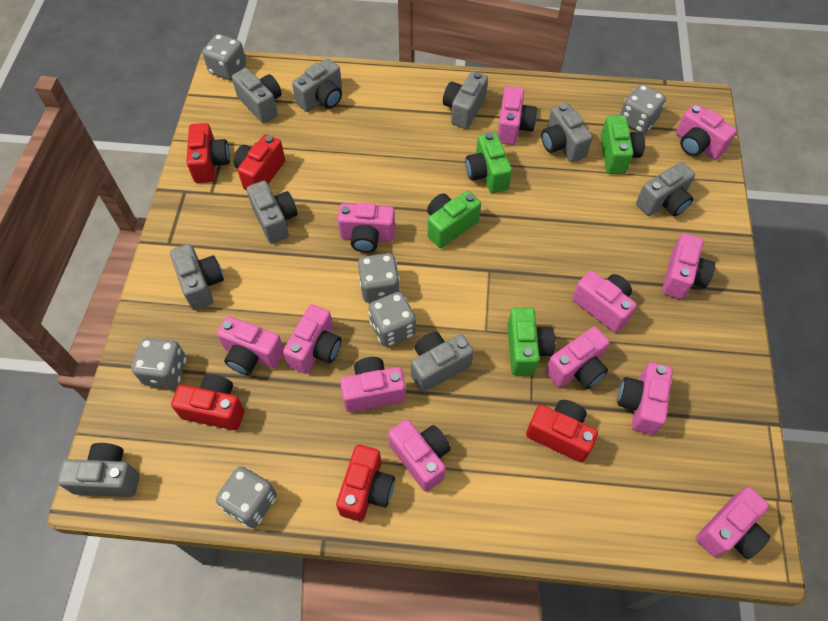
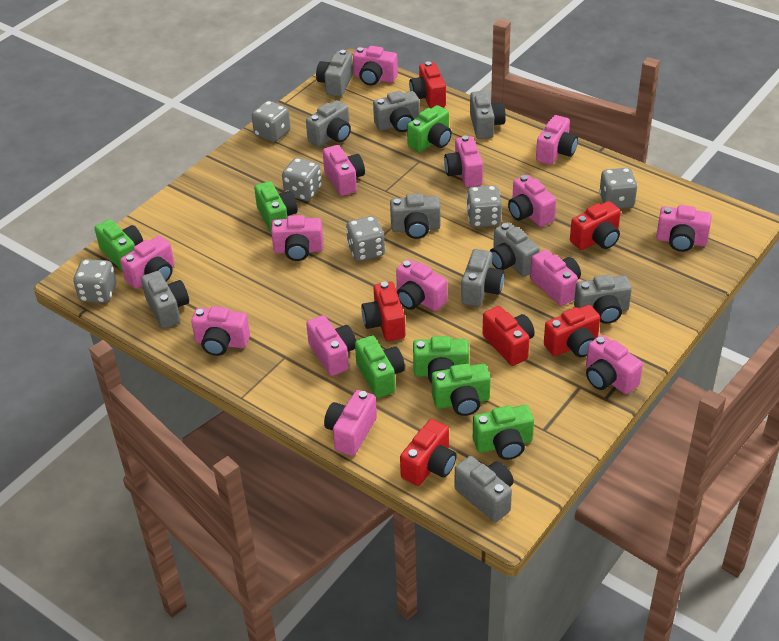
green camera: [427,191,481,248] [465,132,512,193] [507,307,555,375] [600,115,645,174] = 4 -> [94,219,143,272] [254,181,298,233] [355,335,405,398] [407,105,452,152] [413,336,469,384] [432,363,491,416] [473,405,534,460] = 7
grey camera: [57,443,140,497] [170,244,224,310] [232,68,282,123] [247,181,298,244] [292,58,342,112] [411,332,474,392] [443,71,488,129] [541,103,593,162] [636,162,695,216] = 9 -> [141,271,189,329] [306,100,351,147] [316,50,353,97] [373,91,420,132] [390,193,440,239] [455,456,514,522] [461,249,504,307] [470,91,506,139] [490,222,539,277] [574,275,632,324] = 10
pink camera: [217,316,284,375] [283,304,341,374] [337,202,395,253] [340,357,406,412] [388,419,451,492] [497,86,537,145] [546,327,610,389] [572,271,637,333] [617,362,673,435] [662,233,715,299] [676,104,737,160] [696,487,770,559] = 12 -> [120,236,174,289] [191,306,250,356] [271,215,323,261] [306,315,356,376] [323,145,365,196] [324,390,377,456] [353,46,398,85] [396,259,447,311] [444,135,483,187] [508,175,556,227] [530,250,581,306] [536,115,578,165] [586,335,643,394] [656,205,712,252] = 14
red camera: [171,374,244,430] [186,123,230,183] [234,134,285,190] [336,445,395,521] [526,400,598,462] = 5 -> [361,282,405,341] [400,419,457,486] [409,61,446,108] [482,306,535,366] [544,305,600,357] [570,201,621,250] = 6

